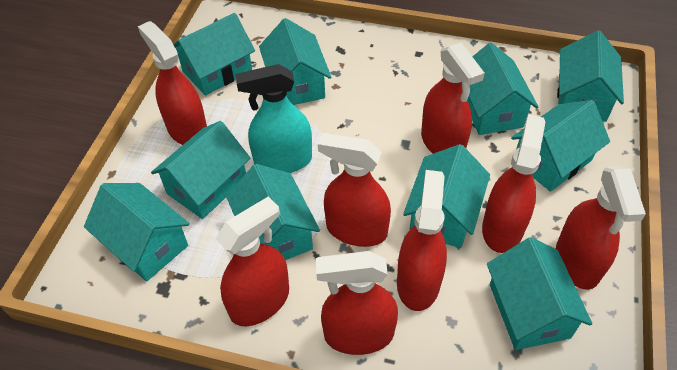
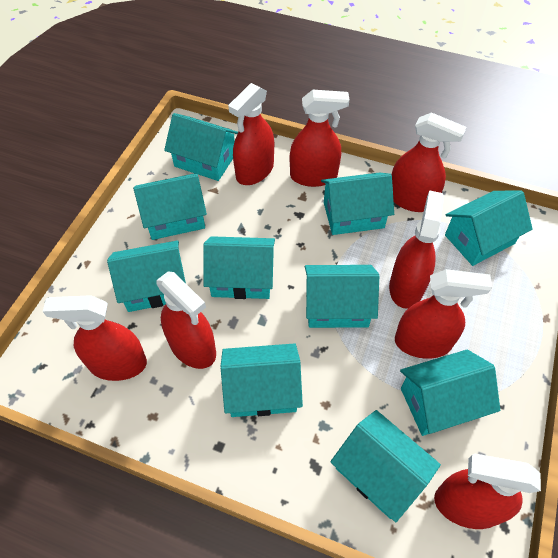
turquoise spray bottle: [236,64,312,173] = 1 -> none = 0

